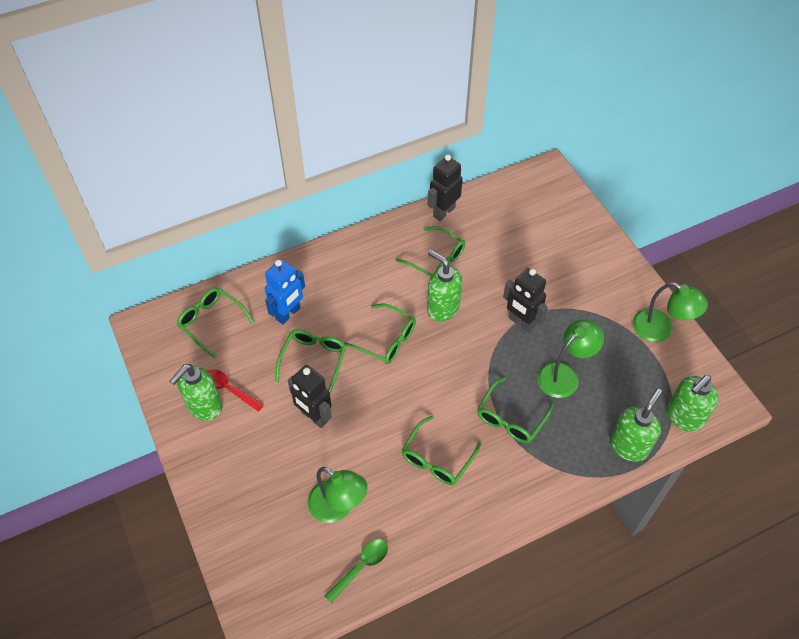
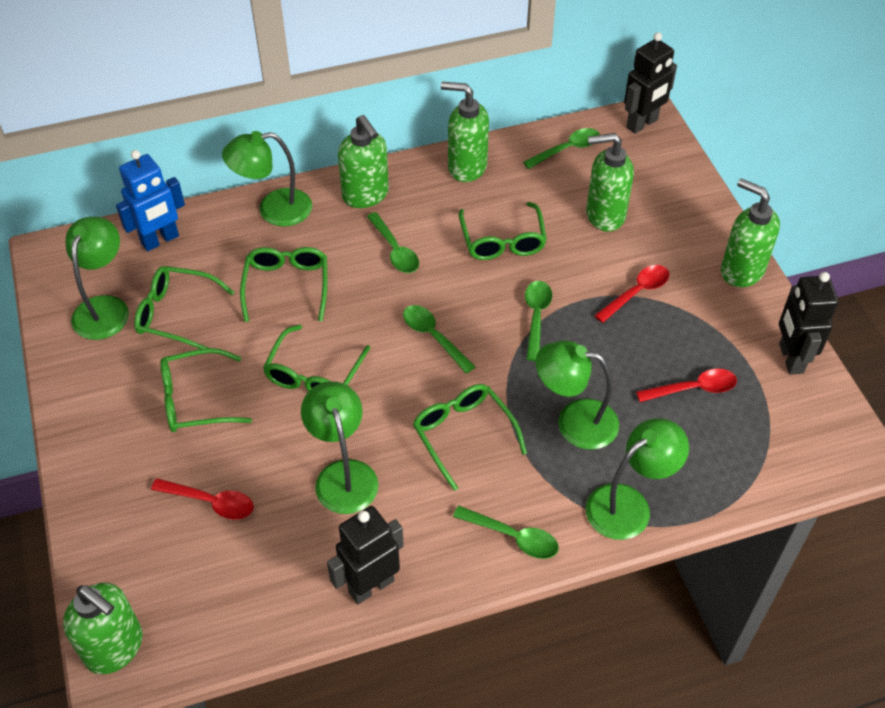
green lamp: [308,467,367,523] [537,319,604,398] [633,282,708,342] = 3 -> [65,217,129,340] [222,131,312,227] [301,381,379,514] [536,341,619,450] [586,418,689,540] = 5
green soap dispenser: [170,364,222,421] [427,250,462,321] [610,389,662,462] [667,375,719,432] = 4 -> [63,583,143,674] [338,115,389,208] [441,82,489,182] [586,133,634,232] [721,178,780,287] = 5
green spoon: [325,539,388,603] = 1 -> [367,212,419,273] [403,305,475,374] [453,506,559,559] [523,128,600,169] [525,281,552,361] = 5
red spoon: [207,369,264,412] = 1 -> [151,478,254,519] [594,265,669,323] [636,368,737,402] = 3

